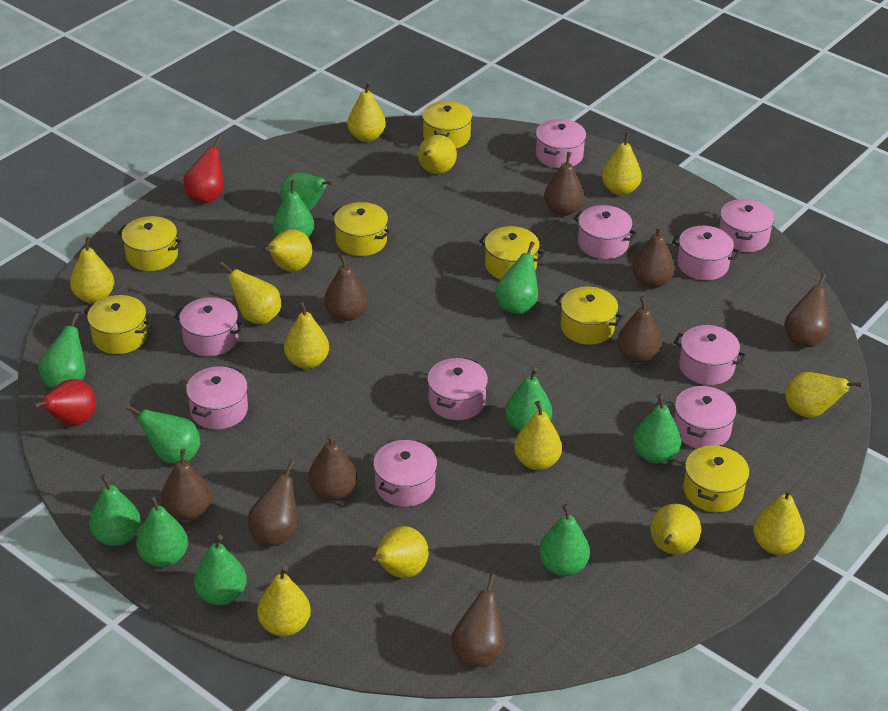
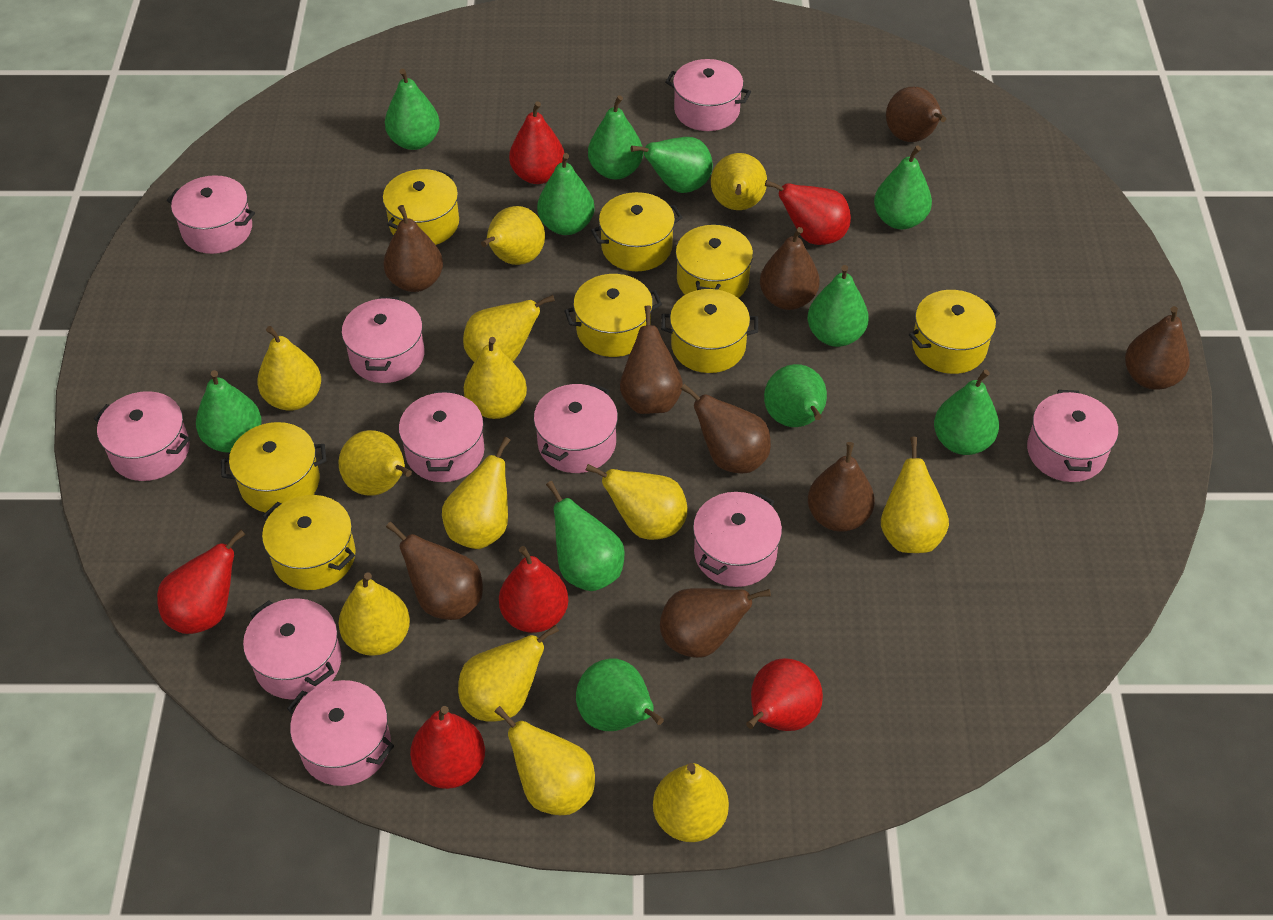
red pear: [33,379,96,426] [183,136,223,203] = 2 -> [157,529,246,634] [410,706,485,789] [499,546,568,633] [509,101,564,184] [746,658,823,731] [765,180,851,245] = 6
yellow pot: [84,295,151,354] [117,216,183,271] [332,202,391,256] [422,101,472,148] [479,226,545,280] [555,286,624,345] [683,445,749,512] = 7 -> [221,422,326,513] [262,495,356,590] [383,169,459,245] [564,274,662,357] [591,192,683,271] [661,289,758,373] [676,223,753,298] [909,290,1000,374] = 8

